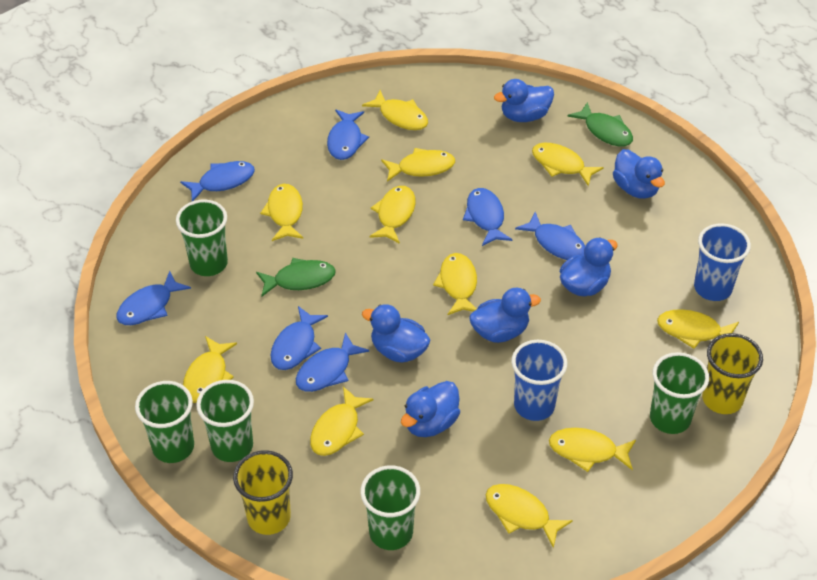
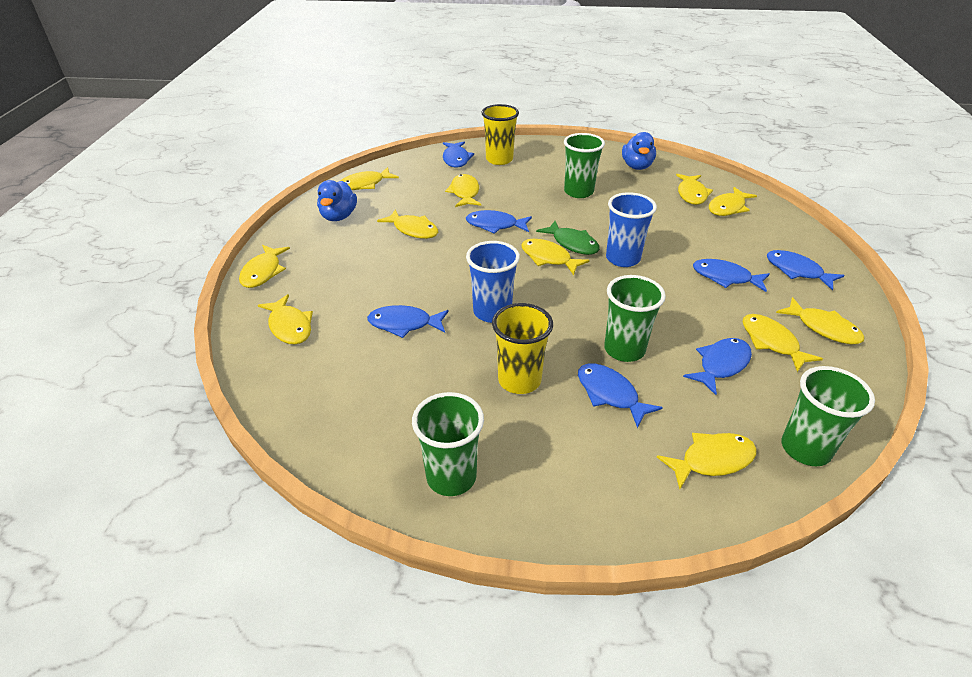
blue duck: [362,304,430,363] [401,381,460,437] [469,288,541,343] [494,79,554,122] [560,237,618,297] [613,149,665,199] = 6 -> [317,180,357,221] [622,132,656,170] = 2
green cup: [135,381,194,463] [176,200,228,276] [196,380,254,462] [360,466,420,550] [650,352,709,434] = 5 -> [412,392,484,496] [564,133,605,198] [604,275,666,362] [781,366,875,466] = 4
green fish: [256,258,336,297] [567,102,633,147] = 2 -> [536,221,600,255] = 1

